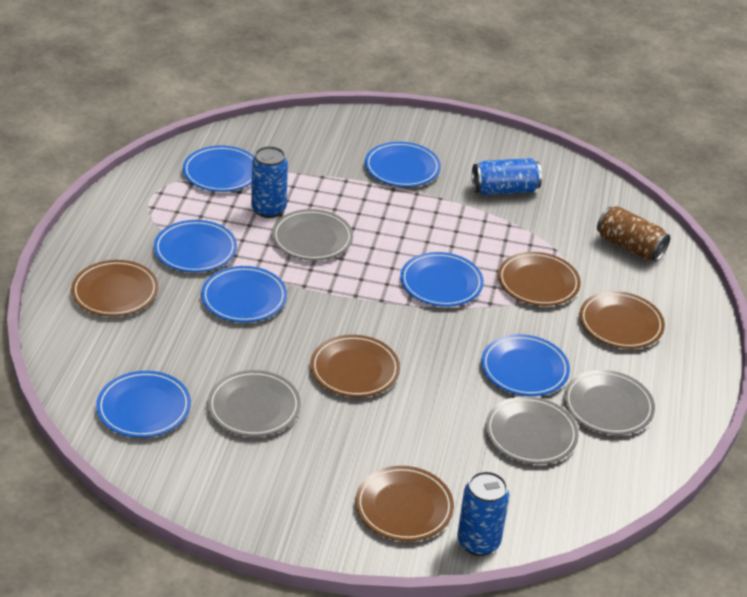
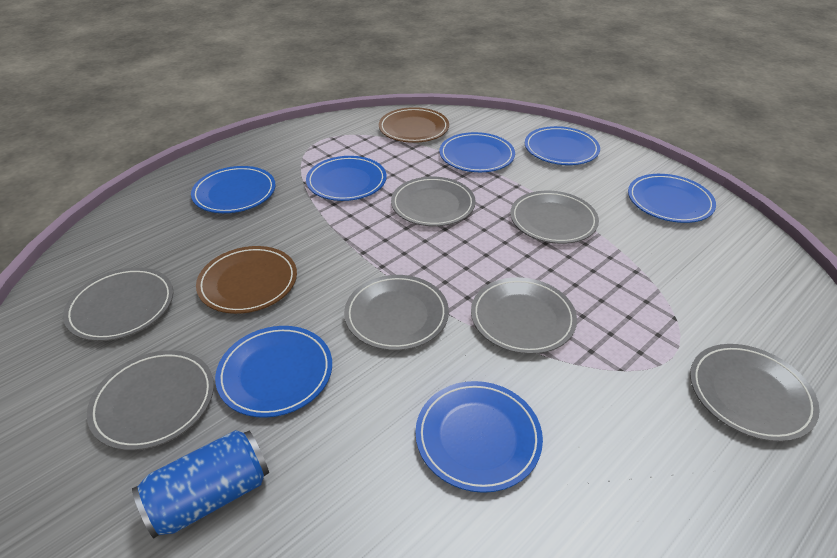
blue can: [251,146,288,218] [457,471,509,556] [472,158,542,195] = 3 -> [132,430,269,538] = 1
brown can: [597,206,670,261] = 1 -> none = 0
brown plate: [71,260,158,316] [310,335,400,397] [355,466,454,541] [498,252,581,306] [579,291,665,349] = 5 -> [196,246,297,314] [379,107,449,143] = 2
grey plate: [207,370,301,437] [272,209,353,261] [486,396,579,464] [564,370,655,435] = 4 -> [63,267,173,341] [87,350,214,451] [344,275,449,351] [391,177,476,226] [471,277,577,354] [510,191,599,244] [690,344,820,442] = 7

